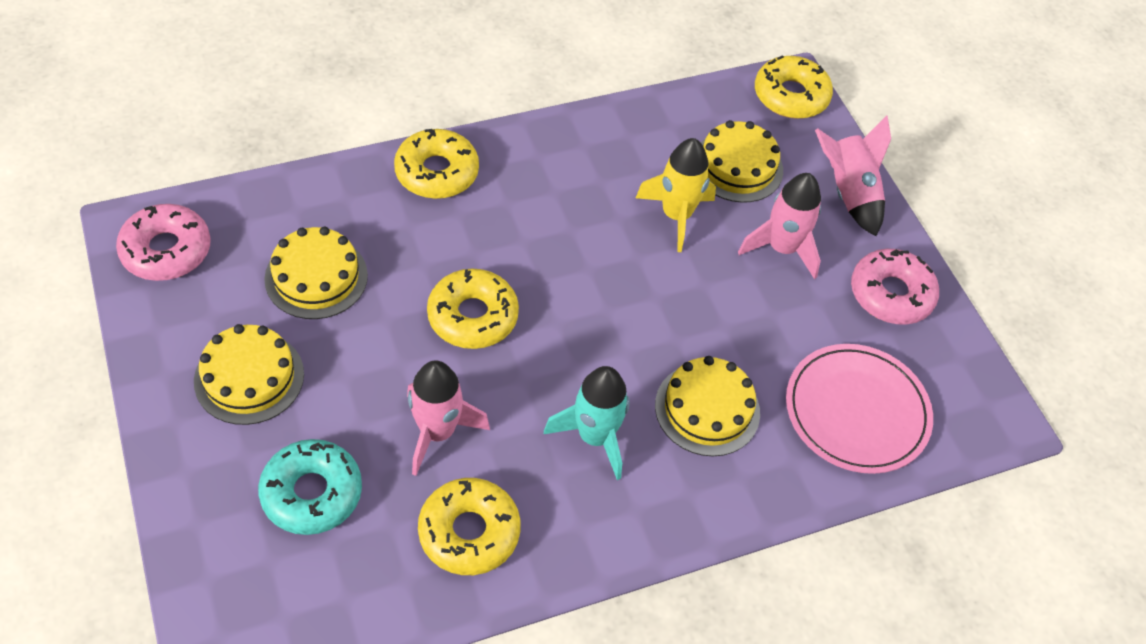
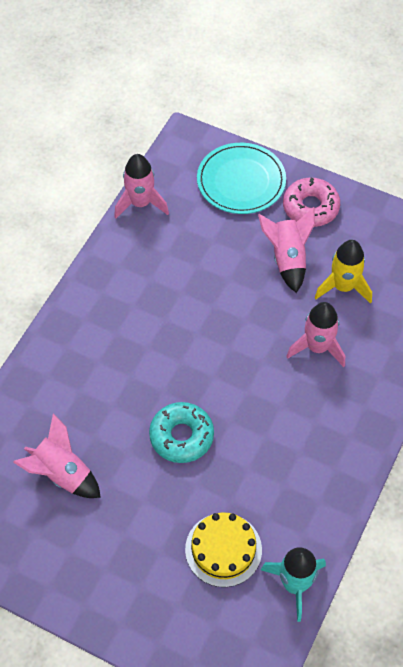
pink donut: [116,204,211,281] [851,249,939,324] = 2 -> [283,178,340,227] = 1
pink plate: [786,344,933,474] = 1 -> none = 0
pink rocket: [407,361,490,476] [738,173,821,279] [815,116,891,236] = 3 -> [13,413,101,498] [114,154,169,218] [258,207,315,293] [286,302,345,367] = 4
turquoise plate: none = 0 -> [197,143,286,214] = 1
yellow cake: [194,324,304,425] [264,226,368,319] [655,356,760,456] [701,120,783,203] = 4 -> [185,513,262,587] = 1
yellow donut: [394,129,479,199] [418,478,521,575] [427,268,519,349] [755,55,833,119] = 4 -> none = 0

